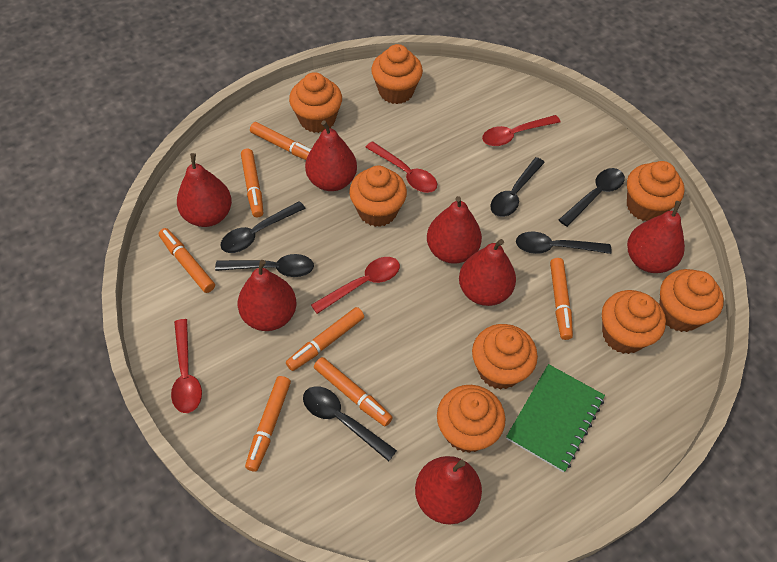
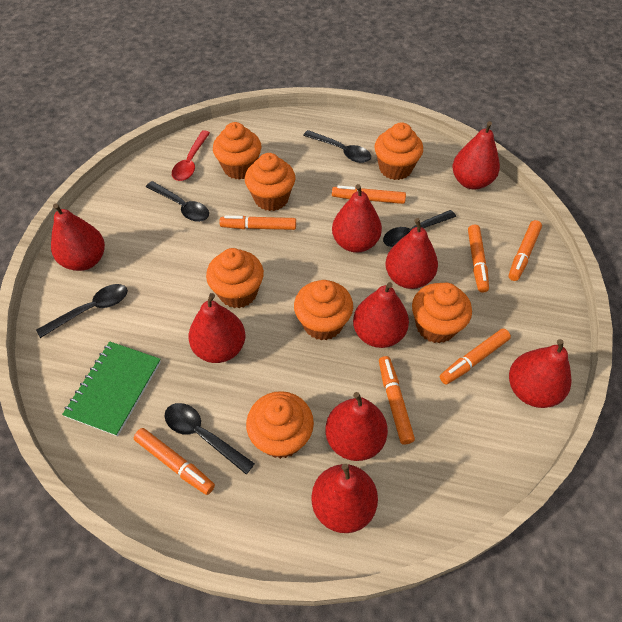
black spoon: [215,254,314,277] [221,201,306,253] [303,386,397,461] [490,157,545,217] [516,232,611,254] [559,168,625,227] = 6 -> [36,284,128,338] [146,181,209,222] [164,403,255,475] [303,130,371,163] [383,210,456,247] = 5
orange cupcake: [289,72,342,133] [349,165,407,227] [371,44,423,104] [437,385,505,453] [472,324,538,390] [602,290,666,354] [627,161,685,221] [659,269,724,332] = 8 -> [206,248,264,308] [213,122,262,180] [245,153,296,211] [246,391,314,459] [294,280,353,341] [375,122,423,180] [412,283,472,343] = 7
red pear: [177,153,232,227] [238,260,296,331] [305,120,357,191] [415,456,482,524] [427,196,482,264] [459,239,516,306] [627,201,685,273] = 7 -> [51,204,105,271] [188,293,246,363] [311,464,378,533] [325,392,388,461] [332,184,382,253] [353,282,409,348] [385,218,438,289] [453,121,500,189] [509,339,572,408] = 9
red spoon: [171,319,202,413] [311,257,400,314] [365,141,437,193] [482,115,560,146] = 4 -> [172,130,210,181] = 1

